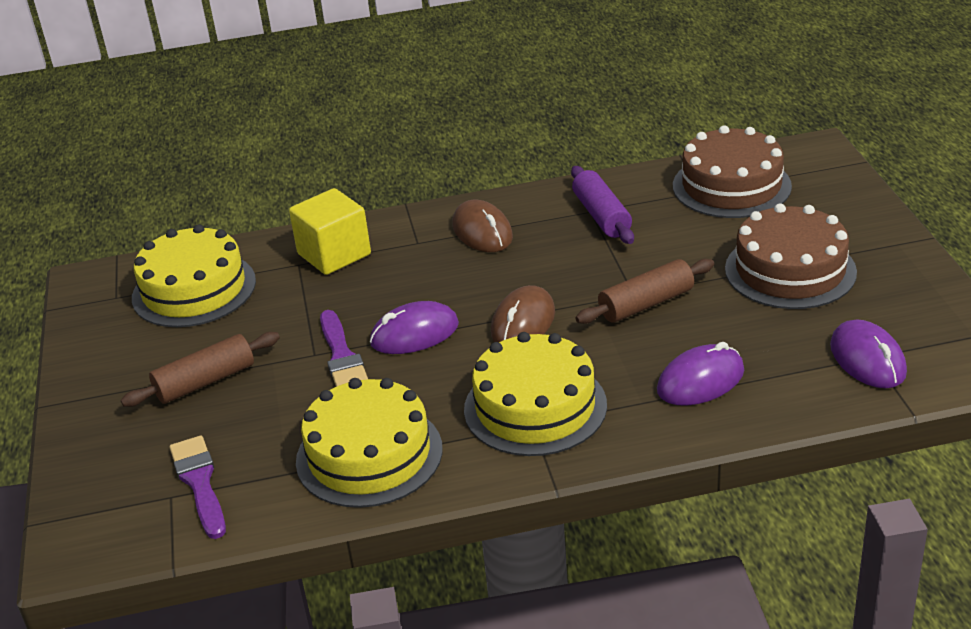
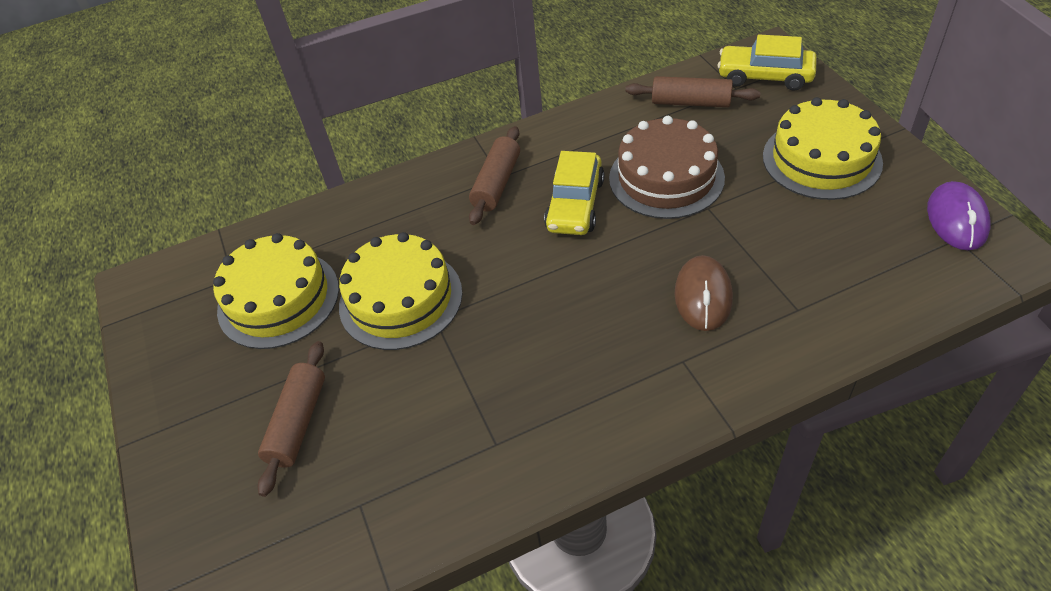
brown cake: [673,125,792,218] [725,203,857,309] = 2 -> [609,116,725,219] = 1
brown mouse: [452,200,513,252] [491,285,555,343] = 2 -> [675,255,733,331] = 1
brown rolling pin: [121,332,280,407] [575,259,714,324] = 2 -> [258,341,325,497] [469,126,520,225] [625,76,761,107] = 3
purple brush: [169,436,226,539] [320,310,368,387] = 2 -> none = 0
purple mouse: [370,301,459,354] [657,342,744,406] [830,319,907,388] = 3 -> [927,181,991,250] = 1
purple rolling pin: [571,166,634,244] = 1 -> none = 0
yellow car: none = 0 -> [544,151,604,235] [718,35,817,91] = 2
yellow cube: [289,188,371,275] = 1 -> none = 0

